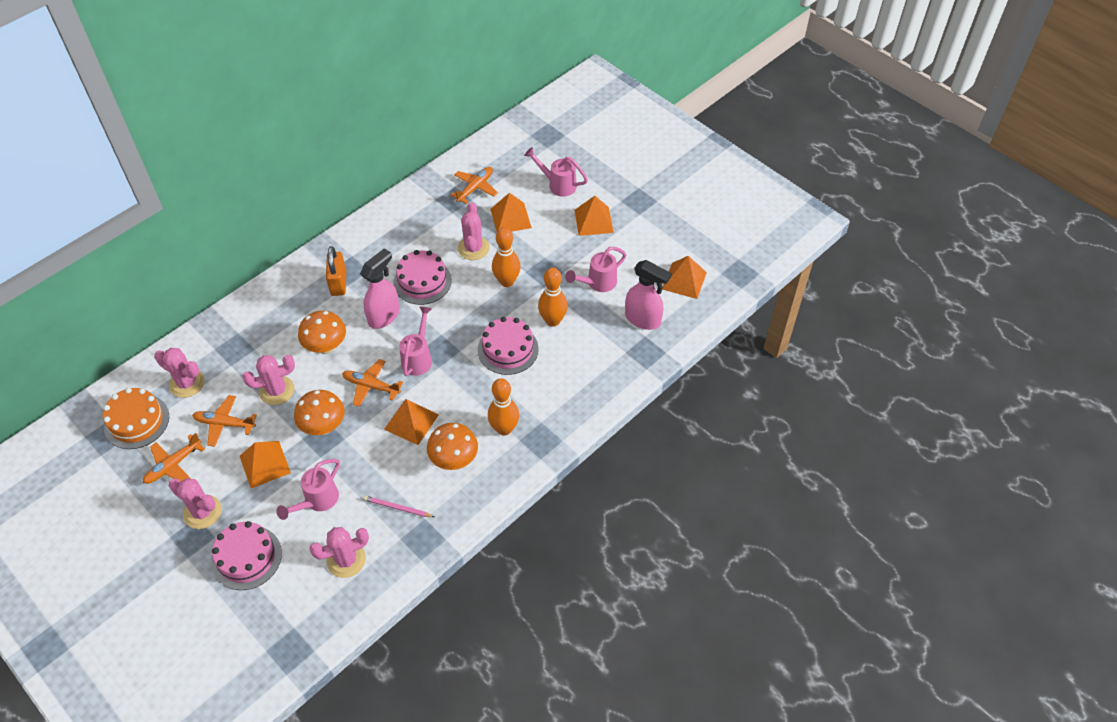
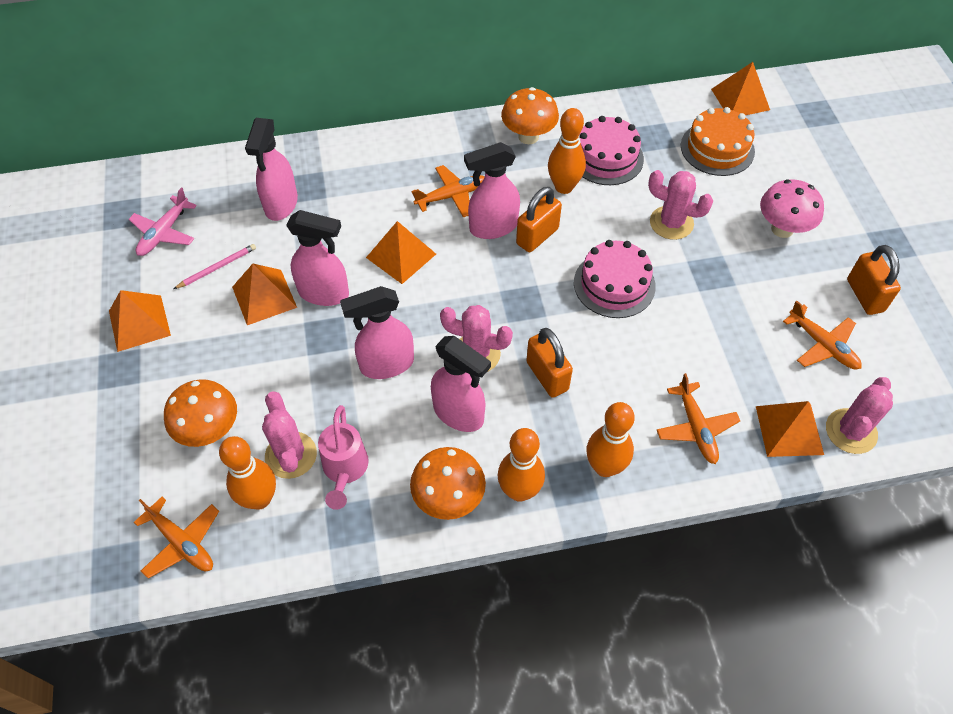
orange bowling pin: [488,378,519,436] [492,228,521,287] [538,268,568,327] = 3 -> [219,436,276,510] [498,428,545,502] [548,108,586,194] [586,402,635,477] = 4
orange padlock: [326,246,346,296] = 1 -> [516,187,562,252] [526,328,573,398] [847,245,901,315] = 3
pink cactus: [154,348,205,398] [168,478,222,529] [242,355,295,405] [309,527,369,578] [458,202,490,260] = 5 -> [262,392,317,479] [440,305,513,372] [648,170,713,240] [826,377,893,454] = 4
pink cake: [212,521,282,590] [393,250,452,305] [478,317,539,375] = 3 -> [574,240,656,318] [579,116,644,185] = 2
pink mushroom: none = 0 -> [760,179,824,238] = 1
pink plane: none = 0 -> [129,187,197,256] = 1
pink spray bottle: [360,248,400,329] [625,260,672,330] = 2 -> [245,118,298,221] [286,210,349,306] [340,286,414,379] [431,336,491,432] [464,142,520,239] = 5
pink watering can: [276,459,340,520] [399,306,432,376] [524,147,588,197] [565,247,626,292] = 4 -> [318,405,369,510] = 1

